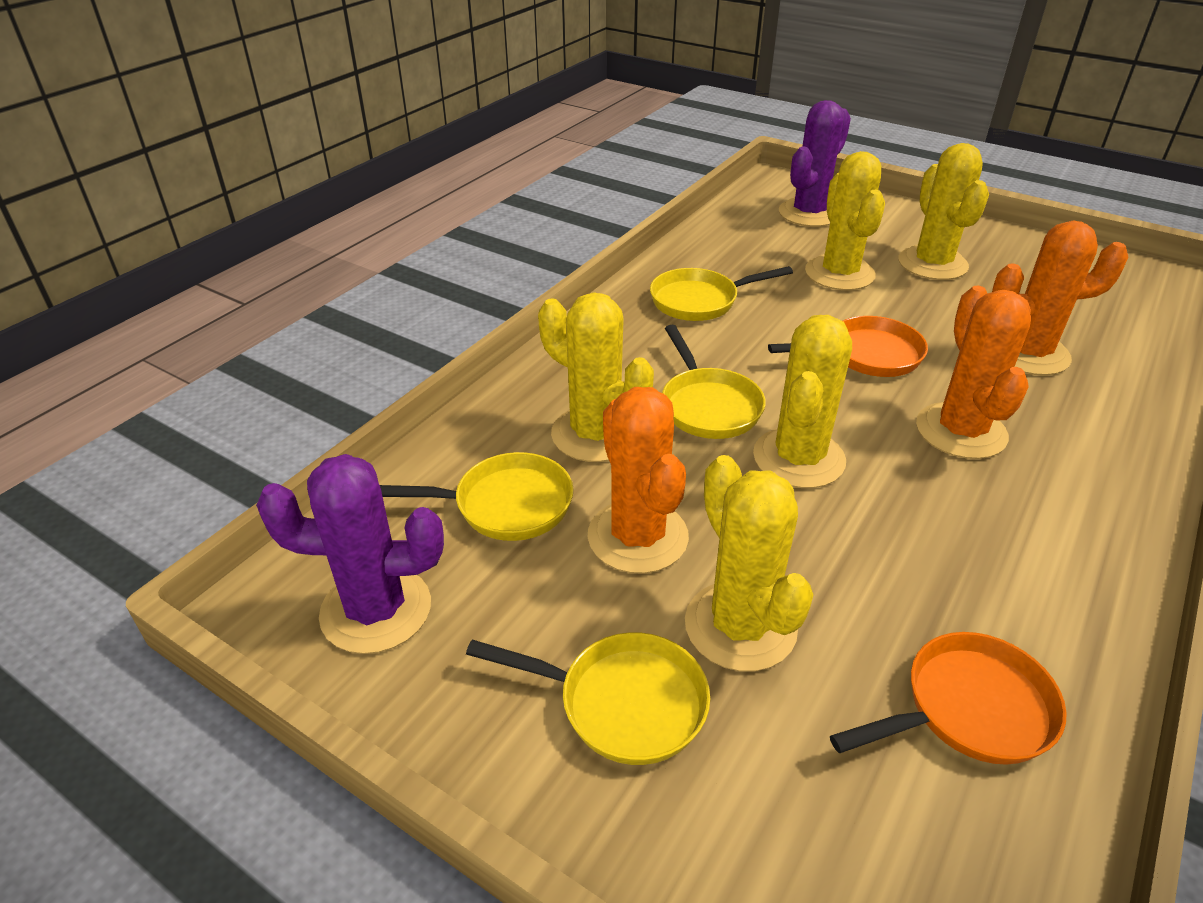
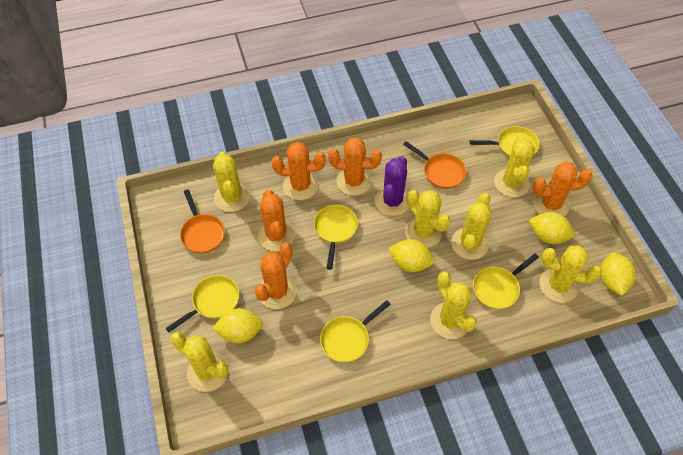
orange cactus: [588,387,689,574] [916,286,1031,459] [992,220,1128,375] = 3 -> [254,243,297,309] [258,190,295,251] [272,142,326,200] [328,137,382,196] [533,162,593,216] = 5
purple cactus: [256,454,444,654] [779,100,851,227] = 2 -> [375,156,409,216] = 1
yellow cactus: [538,292,654,462] [685,455,813,671] [753,315,852,488] [805,151,885,290] [899,143,989,280] = 5 -> [171,332,229,392] [213,152,250,212] [405,190,451,248] [430,272,477,339] [451,193,491,260] [494,137,535,197] [539,245,602,303] = 7
yellow lemon: none = 0 -> [212,308,263,343] [388,239,434,272] [529,212,574,244] [600,253,636,296] = 4
yellow pan: [380,452,574,541] [466,632,710,765] [650,266,793,321] [662,325,766,439] = 4 -> [166,275,239,332] [314,205,358,270] [320,300,391,363] [470,126,540,158] [473,253,539,309] = 5

